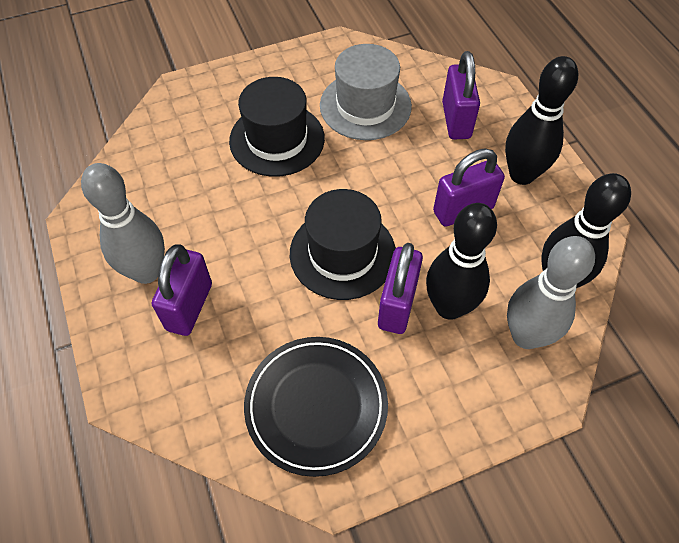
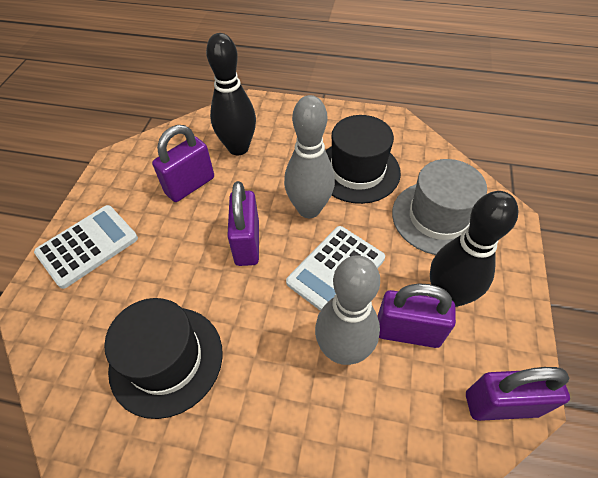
black bowling pin: [426,203,497,320] [505,56,578,185] [541,173,631,288] = 3 -> [206,33,256,155] [430,191,518,307] = 2
black plate: [244,337,388,477] = 1 -> none = 0
white calculator: none = 0 -> [34,205,138,289] [286,226,385,311] = 2

